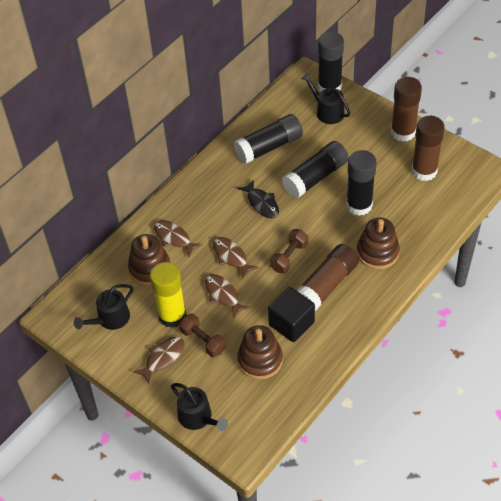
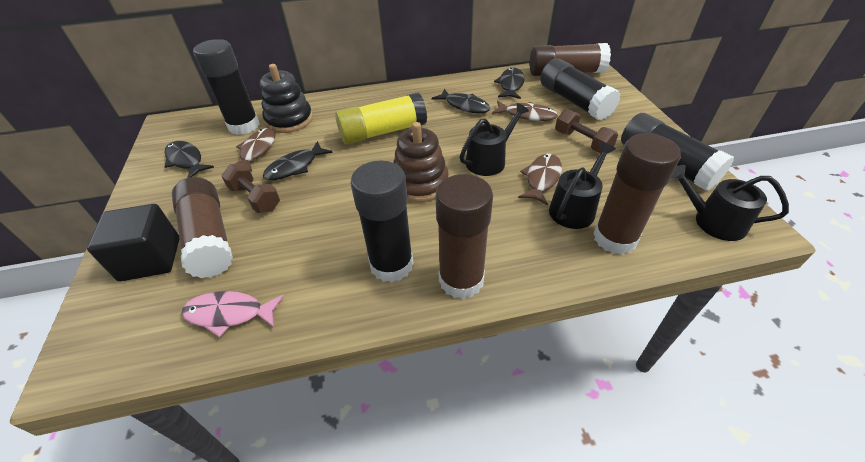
black fish: [237,179,279,218] = 1 -> [164,141,214,178] [263,141,333,180] [431,89,490,113] [494,68,525,99] = 4
black stacking toy: none = 0 -> [260,64,313,133] = 1
brown fish: [133,337,184,384] [154,220,203,257] [205,274,250,319] [213,237,259,279] = 4 -> [235,128,275,172] [492,101,558,121] [518,154,562,205] = 3
brown glue stick: [296,244,359,311] [391,77,422,142] [412,116,445,181] = 3 -> [172,177,233,278] [435,174,493,299] [530,43,611,76] [593,133,681,255] = 4
brown stacking toy: [128,234,170,286] [237,325,283,379] [357,218,400,269] = 3 -> [393,122,449,202] = 1
pink fish: none = 0 -> [181,291,284,337] = 1

